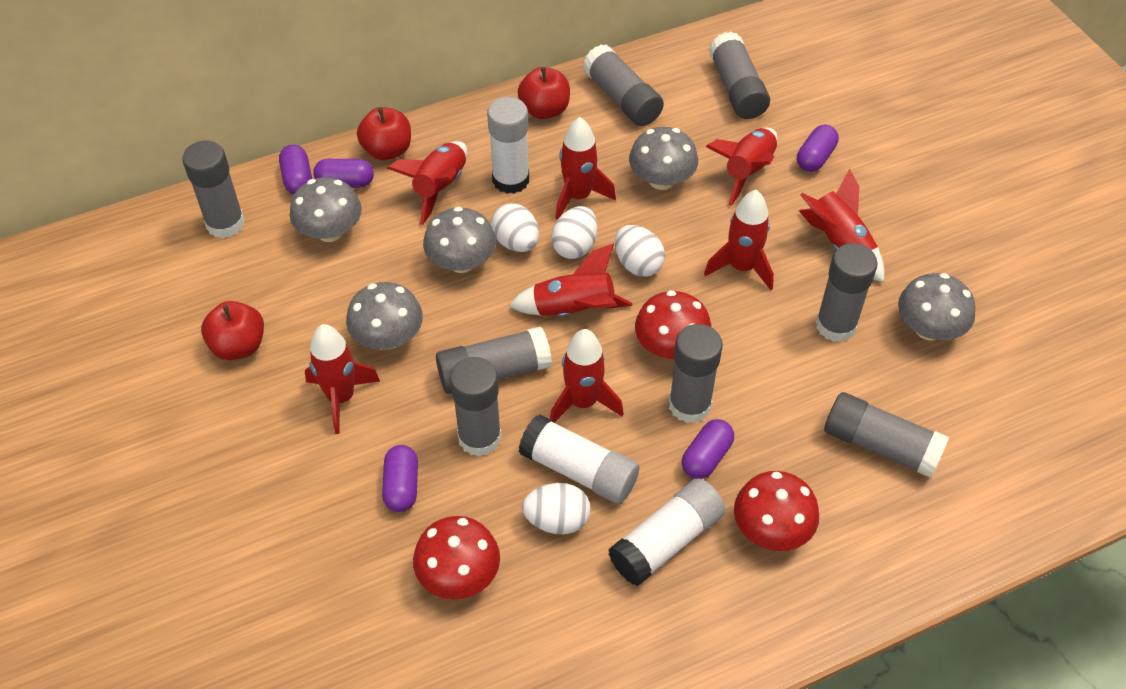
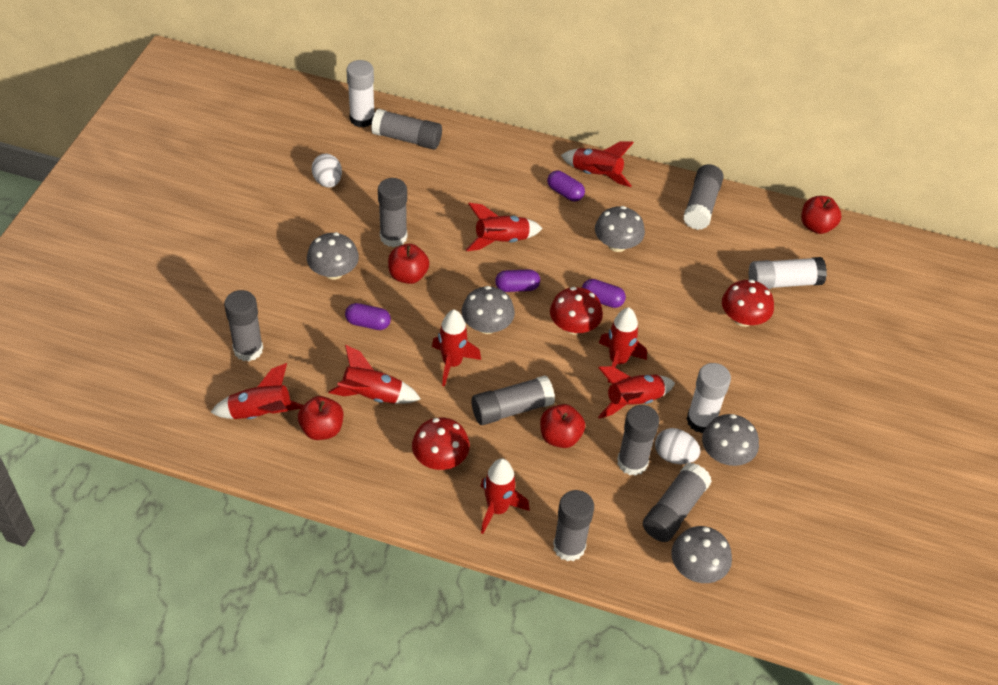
purple capsule: [279,145,312,195] [313,159,374,188] [382,445,418,512] [682,419,734,479] [797,125,839,172] = 5 -> [345,303,391,330] [495,269,540,292] [547,170,585,202] [582,279,626,308] = 4
red apple: [201,301,264,360] [357,107,411,160] [518,67,570,119] = 3 -> [298,396,343,440] [388,244,429,284] [540,404,585,448] [801,196,841,234] = 4
white egg: [491,203,539,252] [522,483,591,535] [551,206,597,259] [615,225,665,277] = 4 -> [312,154,342,188] [655,428,701,464] = 2

